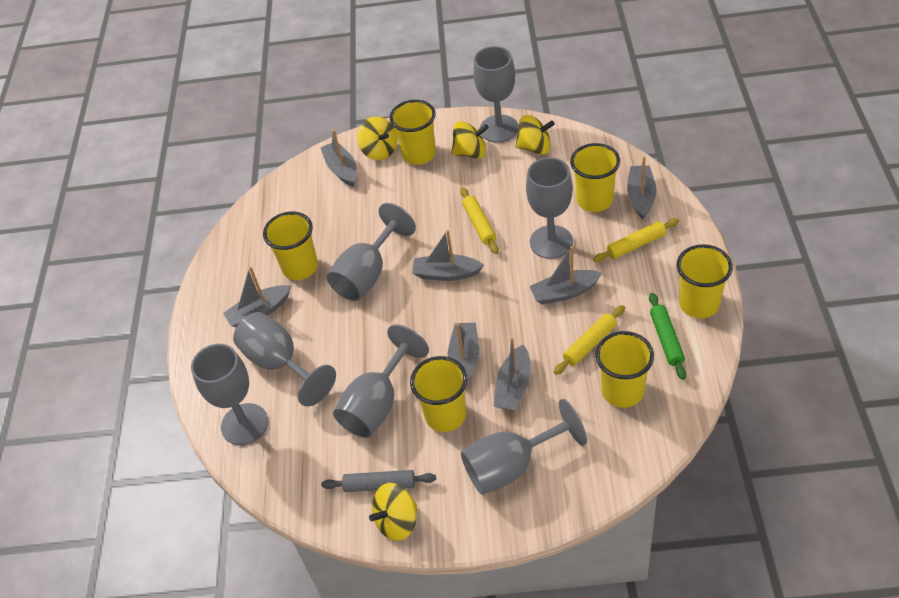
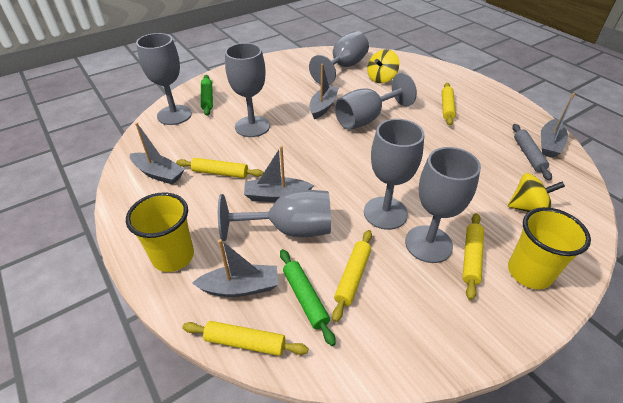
green rolling pin: [649,293,686,380] = 1 -> [201,75,213,116] [280,249,336,346] = 2
grey boat: [223,266,291,327] [320,130,357,187] [412,230,484,281] [448,323,479,382] [494,337,531,411] [530,246,602,305] [627,156,656,219] = 7 -> [130,123,184,185] [192,239,278,297] [244,146,314,202] [310,64,339,119] [541,93,575,158] = 5
yellow cup: [263,211,318,280] [389,100,436,165] [410,356,467,432] [570,143,620,212] [595,331,654,408] [677,244,733,318] = 6 -> [126,192,194,272] [508,207,591,289] = 2
yellow rolling pin: [460,187,499,254] [554,305,625,375] [593,218,679,262] = 3 -> [176,158,264,178] [182,321,308,356] [332,230,372,322] [442,83,456,126] [462,213,484,300] = 5
yellow spinning top: [357,117,397,160] [369,483,417,541] [451,121,489,159] [515,115,555,155] = 4 -> [367,49,399,83] [508,173,565,212] = 2

